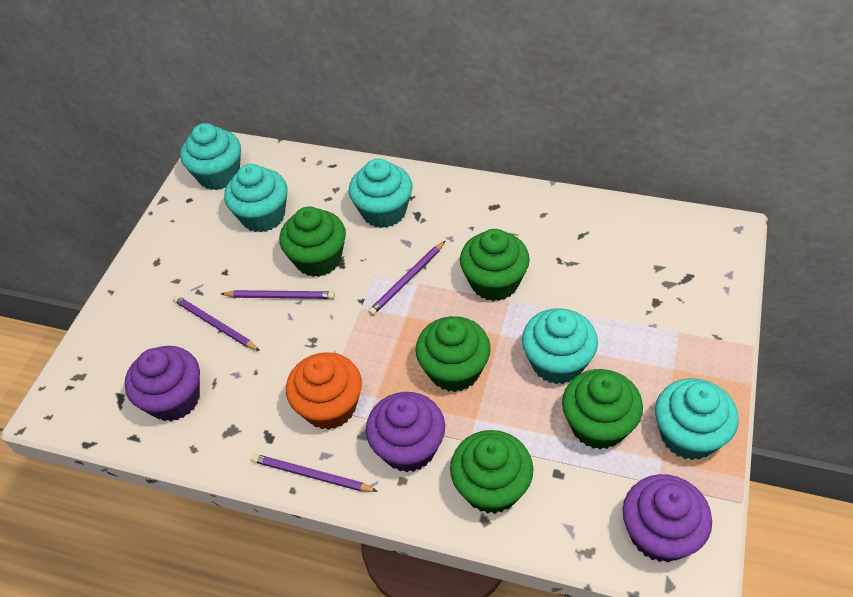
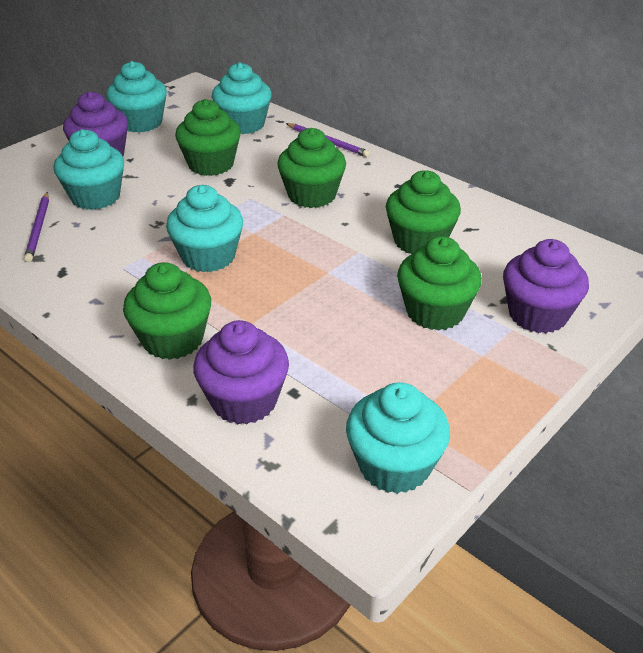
orange cupcake: [286,352,362,430] = 1 -> none = 0
purple pencil: [173,296,260,351] [221,290,335,299] [252,454,378,492] [368,241,445,315] = 4 -> [24,192,49,262] [286,123,370,157] = 2

